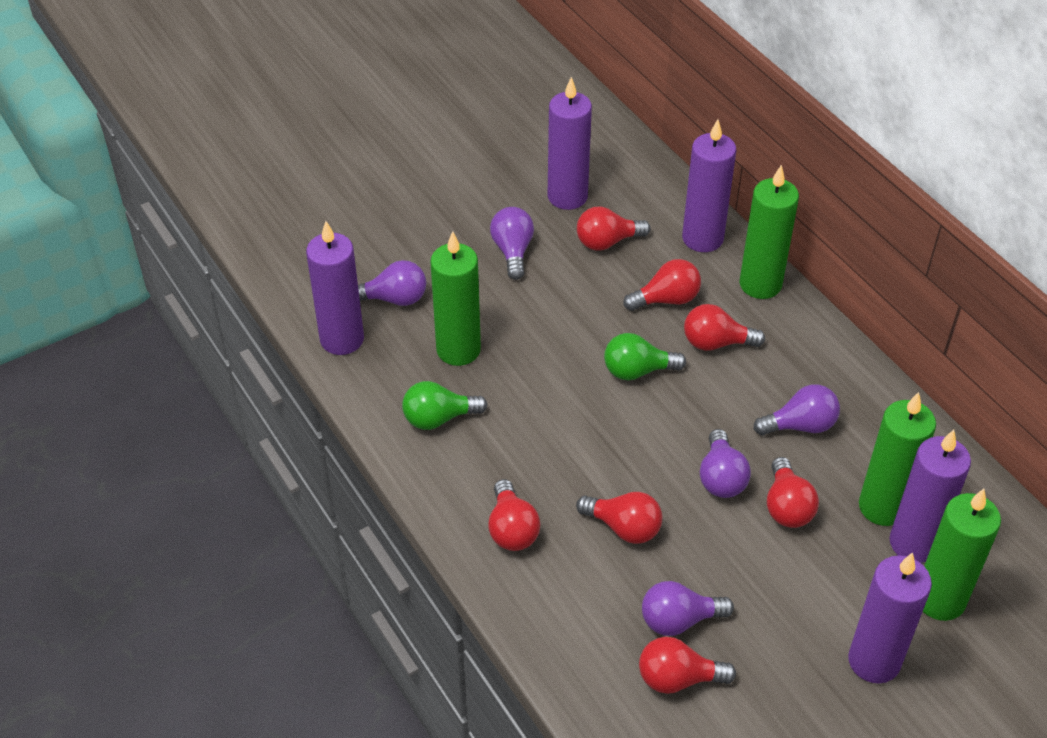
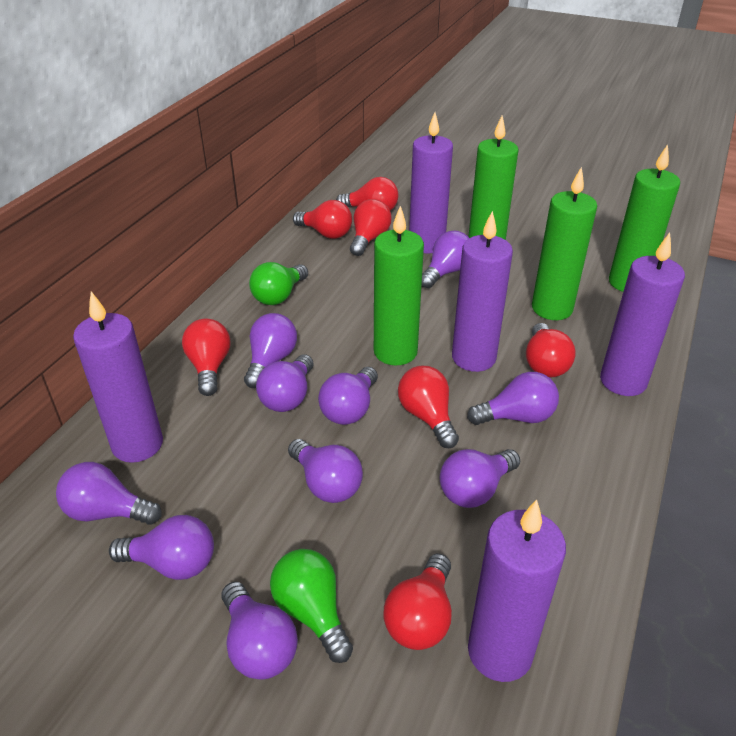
purple light bulb: [358,260,426,306] [490,207,534,280] [642,581,734,636] [700,429,751,498] [754,384,840,435] = 5 -> [56,462,161,525] [109,515,214,580] [221,582,298,680] [244,313,297,388] [256,354,314,412] [288,439,363,503] [318,367,378,425] [422,231,469,288] [440,449,520,508] [467,372,559,425] = 10

